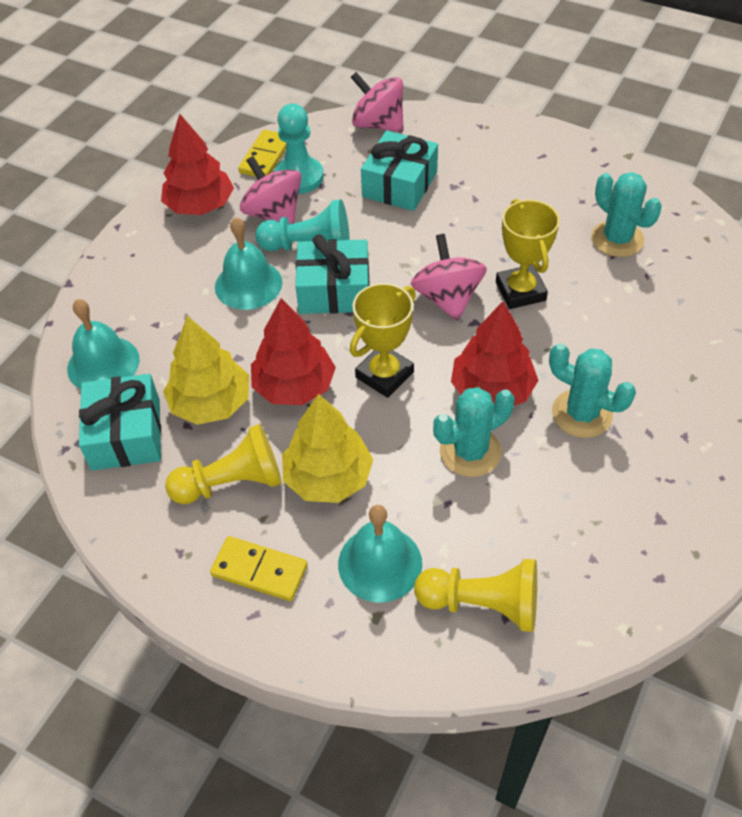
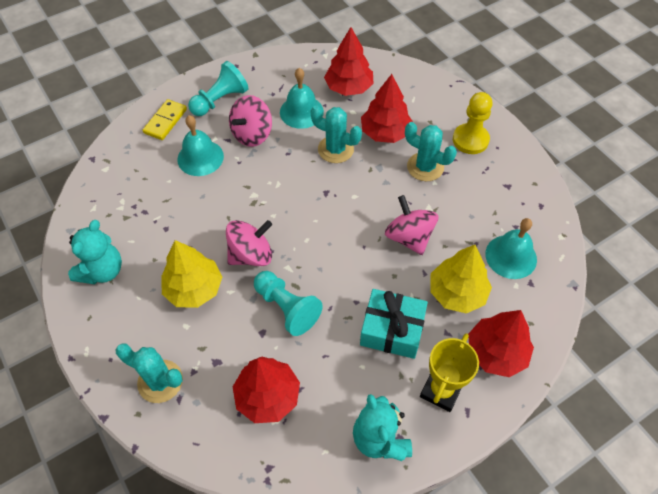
red tree: [161,113,234,215] [251,298,336,405] [451,301,539,405] = 3 -> [233,357,300,423] [324,27,374,96] [361,74,413,143] [468,310,534,377] = 4
turquoise gift: [79,374,161,471] [295,234,370,314] [361,131,438,211] = 3 -> [360,289,428,359] = 1
turquoise teddy bear: none = 0 -> [68,220,122,284] [353,394,412,461] = 2
yellow domino: [210,536,308,601] [238,130,286,177] = 2 -> [143,99,187,140] = 1
yellow pawn: [165,424,282,504] [414,559,537,632] = 2 -> [453,92,493,154] = 1
yellow trophy: [350,283,416,398] [496,199,560,309] = 2 -> [420,333,479,412] = 1

